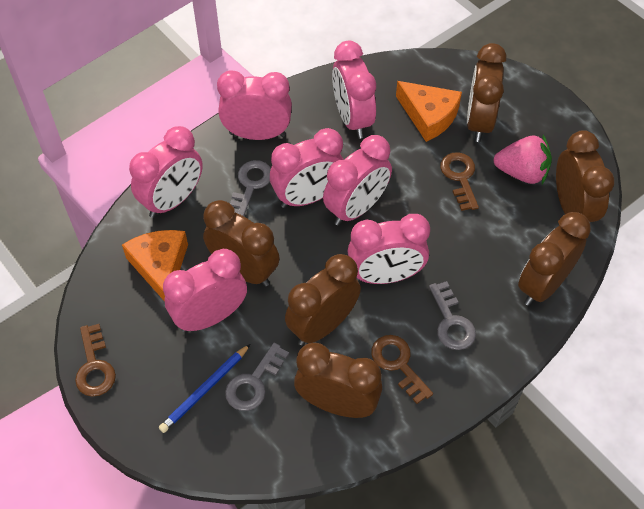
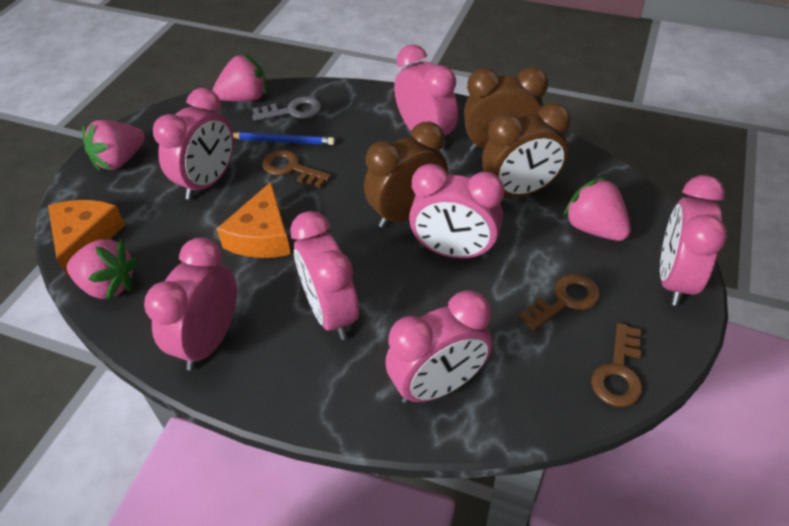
brown clock: [203,200,280,286] [285,254,361,345] [294,343,382,418] [467,43,507,142] [518,212,591,306] [556,130,615,222] = 6 -> [364,122,448,228] [464,67,548,151] [482,103,571,197] = 3
grey key: [225,343,289,411] [230,160,271,216] [429,281,476,350] = 3 -> [253,96,321,121] = 1
pink strawberry: [493,135,552,184] = 1 -> [67,239,138,301] [82,120,145,171] [213,54,267,102] [563,177,631,241] = 4

